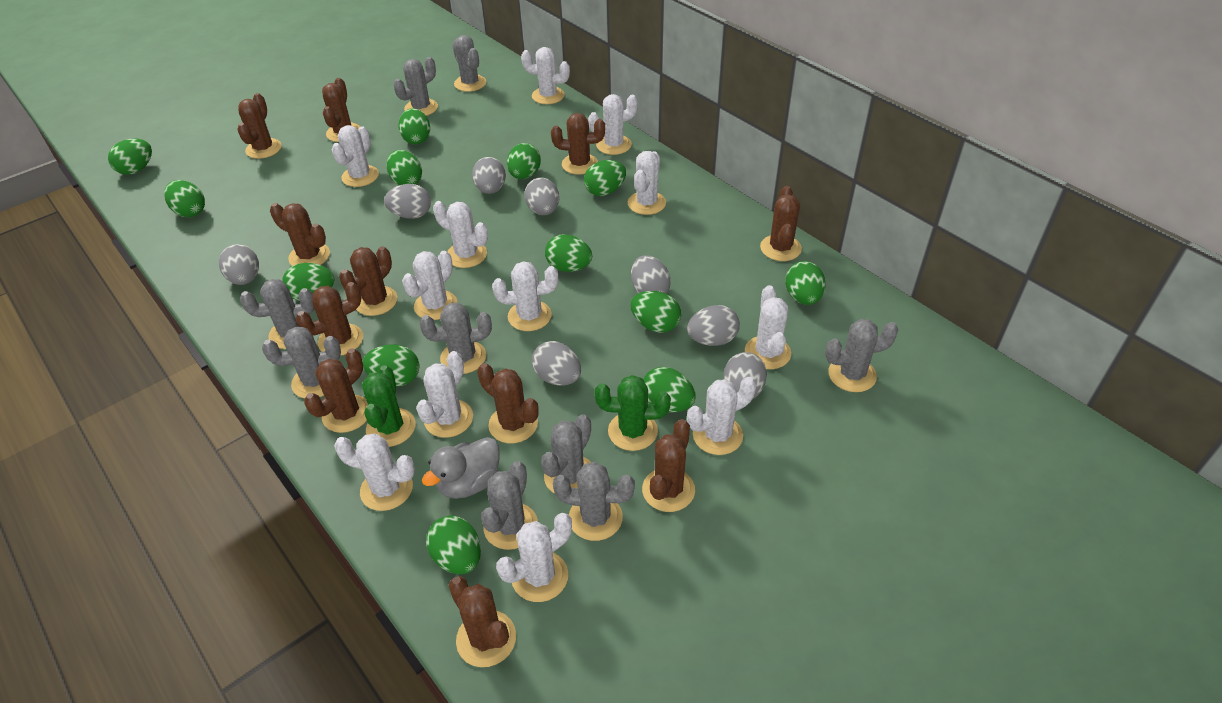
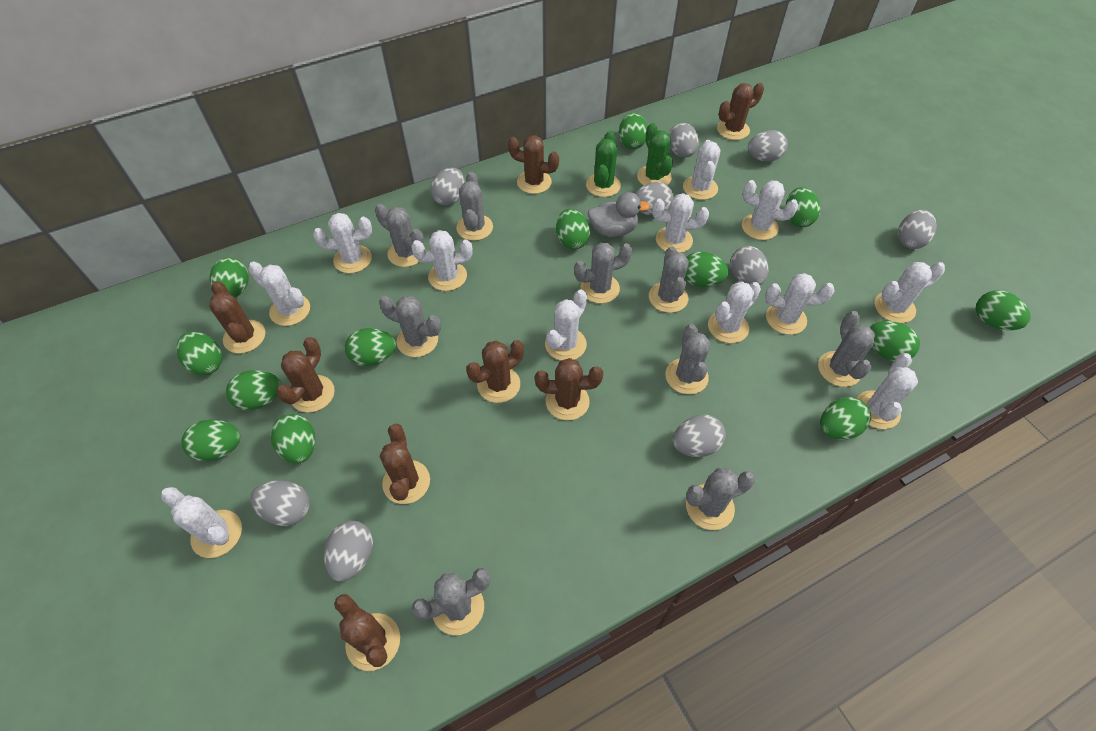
brown cactus: [237,93,282,159] [270,203,330,266] [296,282,363,356] [304,348,368,433] [322,78,360,142] [339,246,397,316] [448,576,516,667] [477,363,539,443] [551,113,605,175] [642,419,695,512] [760,186,802,261] = 11 -> [209,281,265,353] [276,337,335,413] [334,594,400,671] [380,424,430,504] [466,340,524,403] [508,135,559,194] [535,358,603,420] [717,83,764,140] = 8
grey egg: [219,244,259,285] [384,184,431,219] [472,157,506,194] [524,178,559,215] [532,341,581,386] [631,255,671,294] [687,305,740,346] [723,352,767,399] = 8 -> [250,480,310,526] [324,521,373,582] [430,168,465,206] [635,182,673,215] [669,123,699,157] [673,415,726,457] [730,246,768,285] [748,130,788,162] [898,210,937,249] = 9

